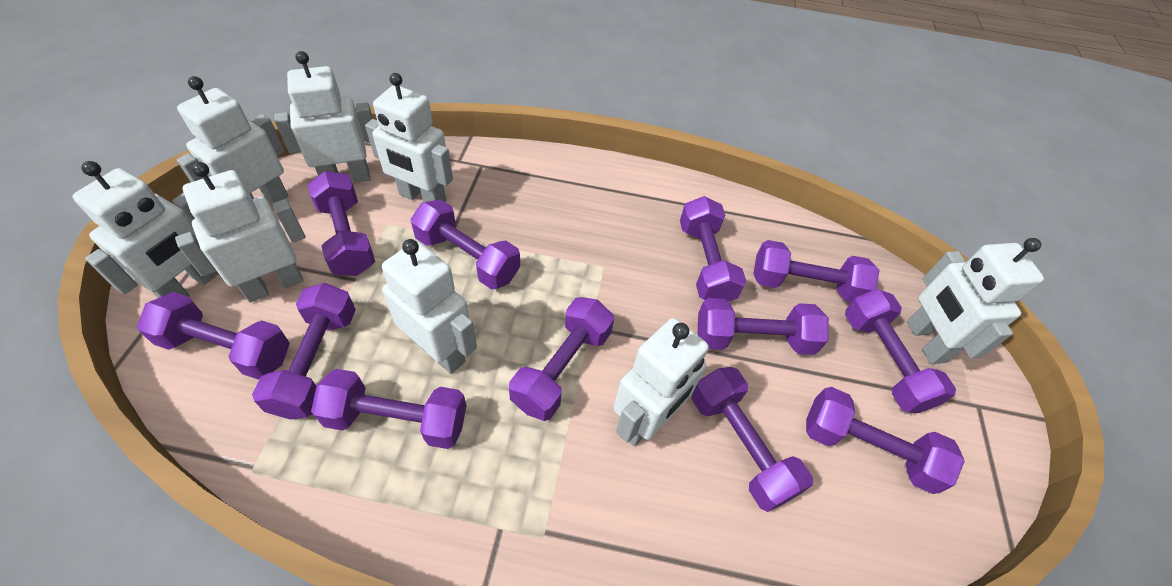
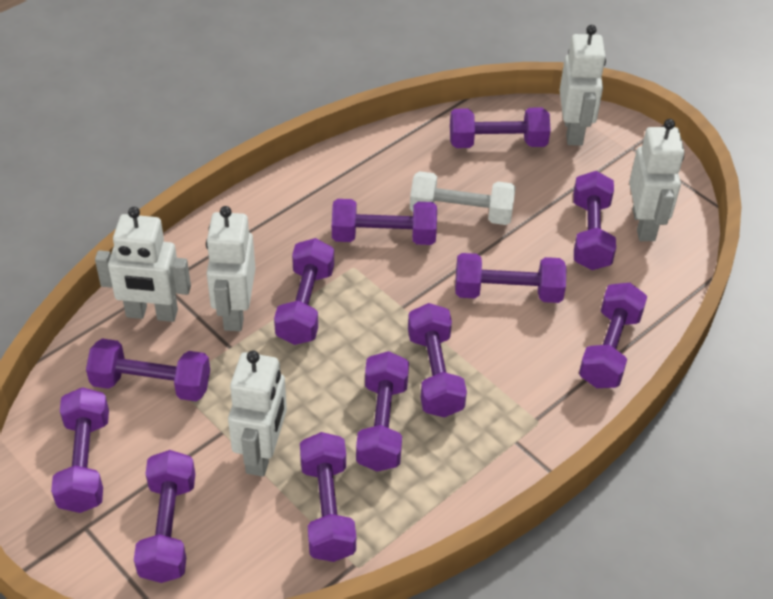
white dumbbell: none = 0 -> [410,171,516,225] = 1
white robot: [72,161,219,298] [175,162,306,303] [177,76,289,204] [275,51,373,183] [365,73,453,202] [382,239,477,374] [613,318,709,446] [907,238,1044,364] = 8 -> [95,207,191,322] [206,206,256,331] [228,351,287,477] [560,25,606,146] [629,119,685,241] = 5

